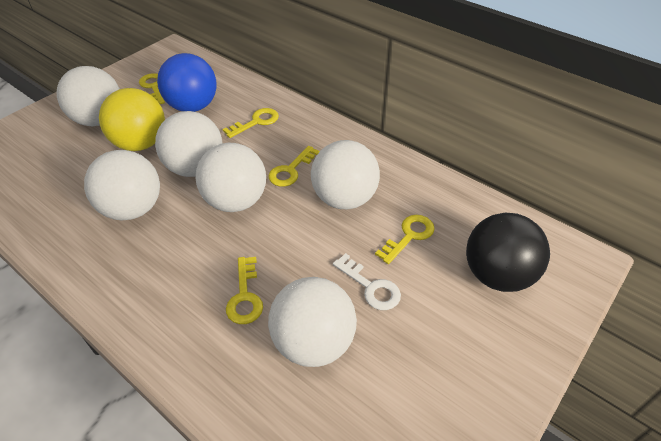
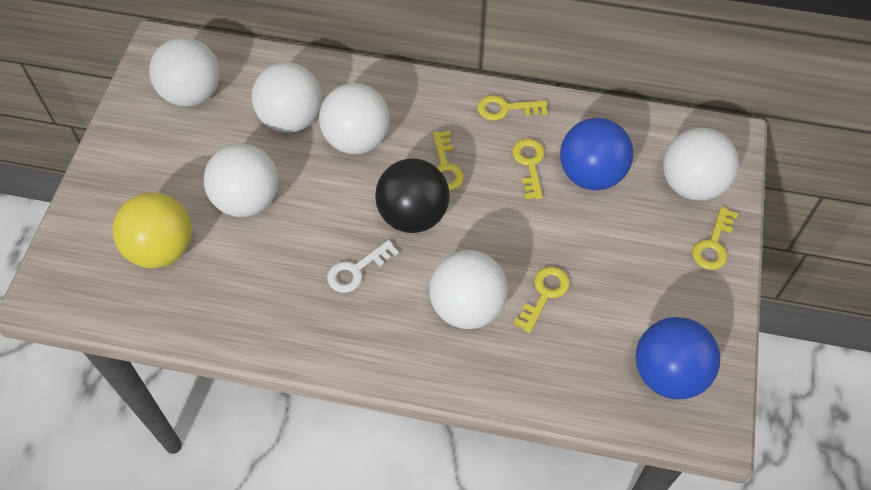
blue ball: [157,53,217,112] = 1 -> [560,118,633,190] [636,317,721,400] = 2

